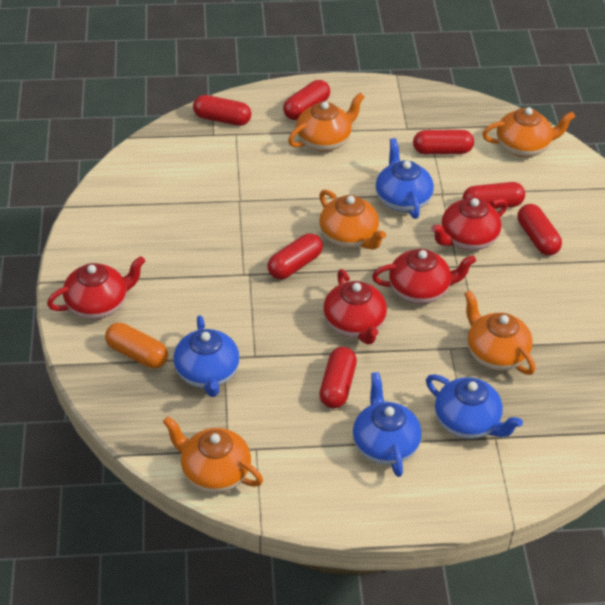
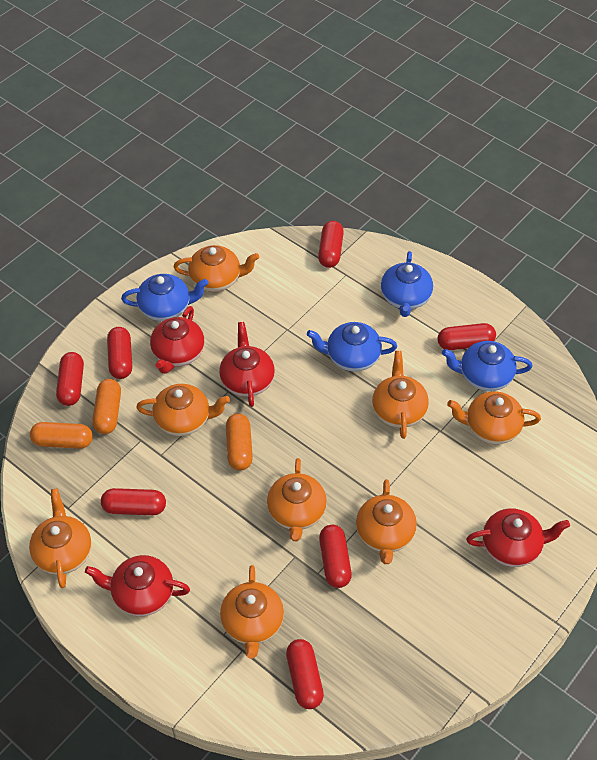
orange capsule: [105,323,168,368] = 1 -> [30,422,93,449] [92,379,121,434] [226,413,253,471] = 3
orange teapot: [163,416,263,493] [288,93,365,152] [319,189,386,250] [464,290,535,375] [482,107,575,157] = 5 -> [29,488,91,588] [136,384,230,436] [173,245,259,292] [220,565,284,659] [267,458,327,541] [356,479,417,564] [372,351,429,439] [447,391,541,444] = 8

